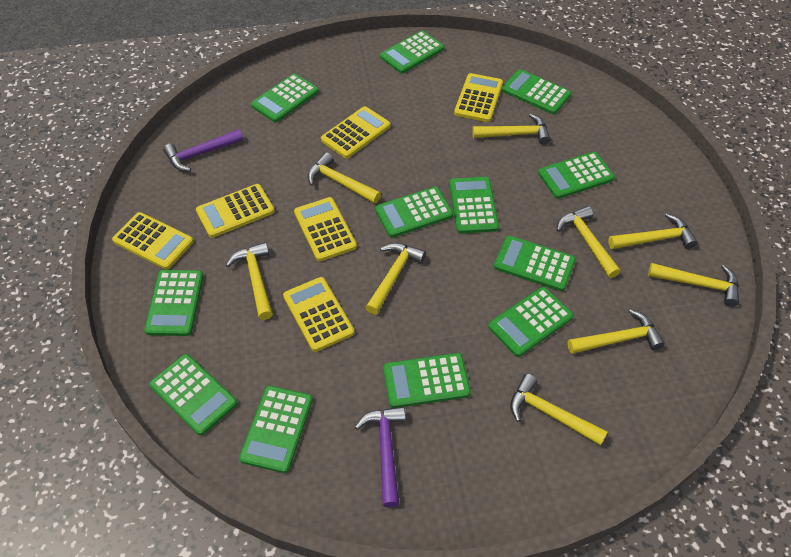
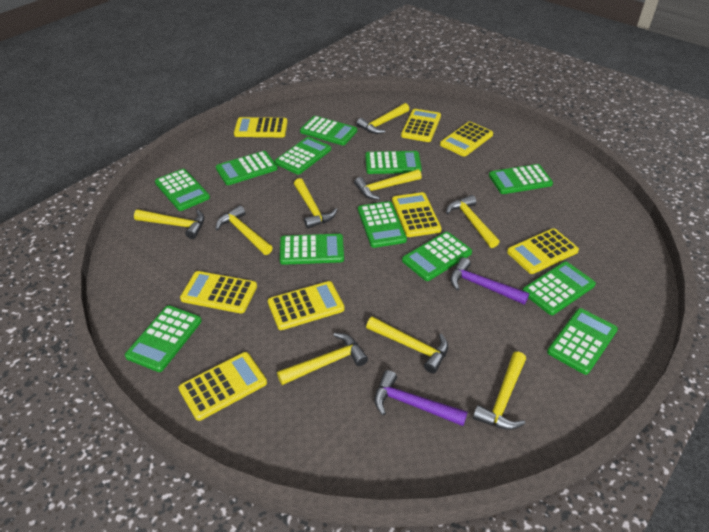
yellow calculator: [112,212,194,270] [196,184,275,238] [283,277,354,352] [294,197,357,261] [321,106,390,158] [454,73,503,122] = 6 -> [178,352,267,421] [180,271,257,313] [234,117,288,137] [268,281,344,330] [392,192,442,237] [401,109,441,142] [440,122,493,157] [507,228,579,274] = 8

